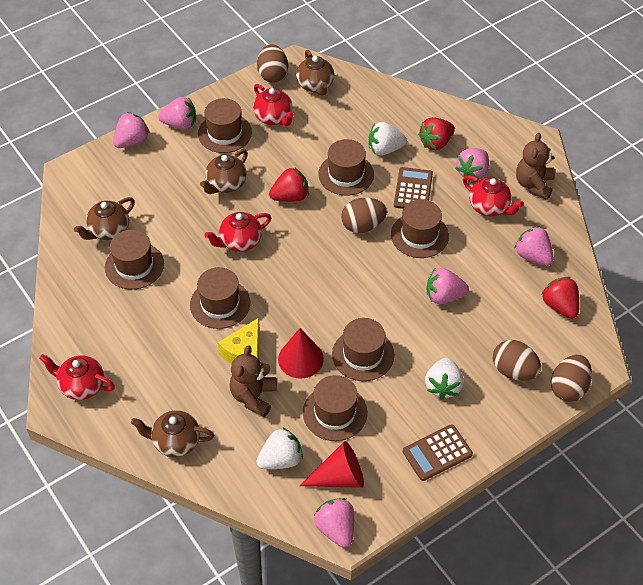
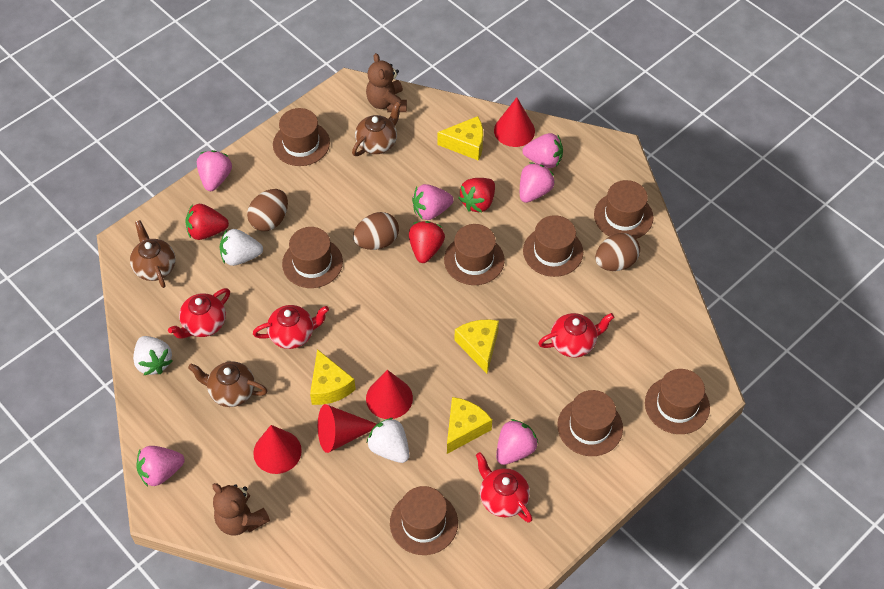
brown calculator: [394,167,433,209] [403,424,473,481] = 2 -> none = 0
brown egg: [257,44,288,83] [341,197,387,233] [493,340,541,381] [551,355,592,402] = 4 -> [247,189,288,231] [353,212,399,250] [595,233,640,271] = 3
brown hat: [105,230,164,290] [190,267,250,329] [198,98,252,153] [303,375,367,441] [318,139,374,196] [332,318,394,381] [391,199,449,258] = 7 -> [273,108,330,166] [282,227,343,288] [390,486,458,555] [444,224,505,285] [523,215,583,277] [557,390,623,456] [594,180,653,239] [645,369,710,434] = 8
brown teapot: [74,197,135,240] [131,410,214,457] [200,149,248,194] [296,50,335,96] = 4 -> [130,220,175,288] [188,361,268,407] [352,102,401,156] = 3
red cone: [278,328,324,379] [299,441,364,488] = 2 -> [253,425,302,474] [318,404,376,453] [366,370,413,419] [494,97,535,147] = 4
yellow cheese: [218,318,260,364] = 1 -> [310,349,356,405] [437,116,483,161] [447,397,492,454] [455,319,499,374] = 4

